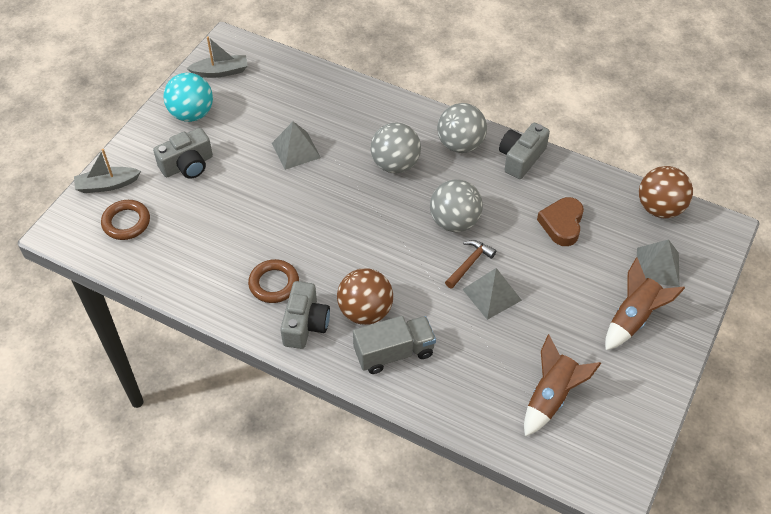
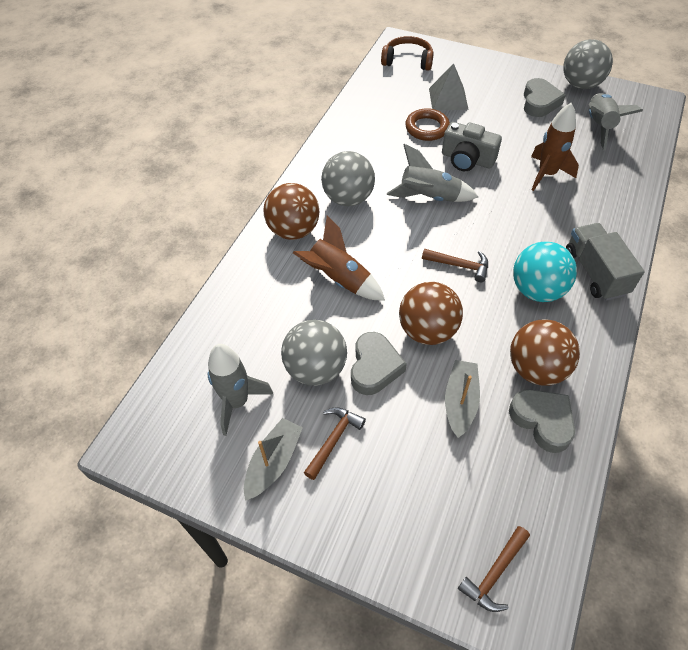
brown ball: [337,268,393,325] [639,166,693,218] = 2 -> [263,183,319,240] [399,282,463,345] [510,319,580,386] = 3
brown hammer: [445,240,496,289] = 1 -> [304,407,366,480] [422,249,488,282] [458,526,530,612] = 3
brown headphones: none = 0 -> [381,36,434,71] = 1
brown heart: [537,197,584,246] = 1 -> none = 0
brown ring: [101,200,150,240] [248,259,299,303] = 2 -> [405,108,450,141] = 1
grey camera: [153,128,213,179] [280,281,330,349] [499,123,550,179] = 3 -> [442,122,502,171] = 1
grey heart: none = 0 -> [351,332,407,395] [509,389,575,453] [524,78,566,117] = 3
grey pyramid: [272,121,321,170] [462,268,522,320] [637,239,680,287] = 3 -> [429,63,469,110] = 1
grey rocket: none = 0 -> [208,344,274,436] [387,144,478,202] [589,93,643,151] = 3

